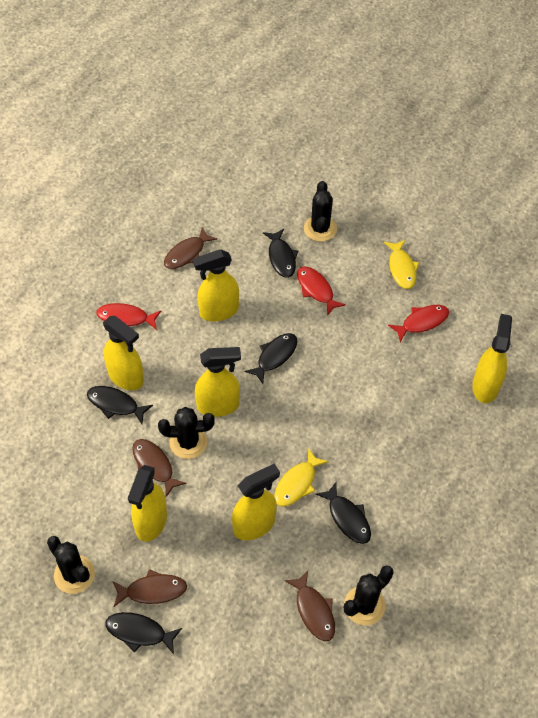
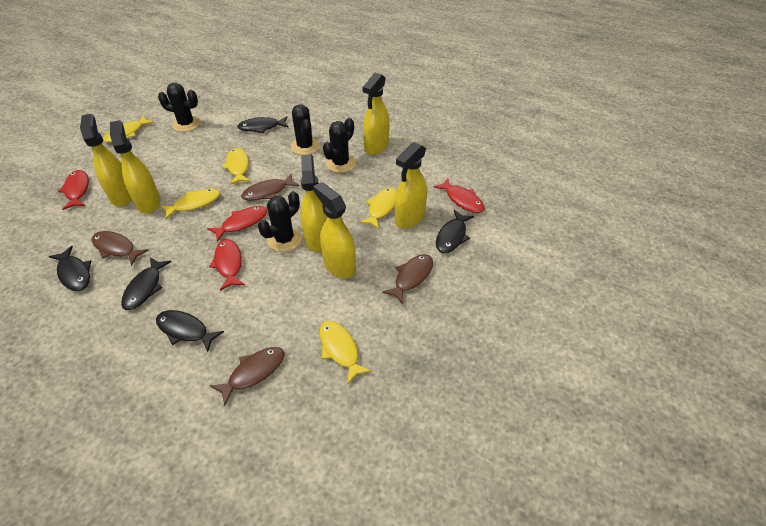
red fish: [96,303,161,330] [297,266,346,316] [388,305,449,342] = 3 -> [58,170,89,210] [207,206,267,242] [209,239,245,291] [433,178,485,213] = 4
yellow fish: [274,448,329,507] [384,240,419,289] = 2 -> [103,115,154,143] [160,189,220,219] [221,148,251,185] [320,321,372,384] [359,187,397,229] = 5

